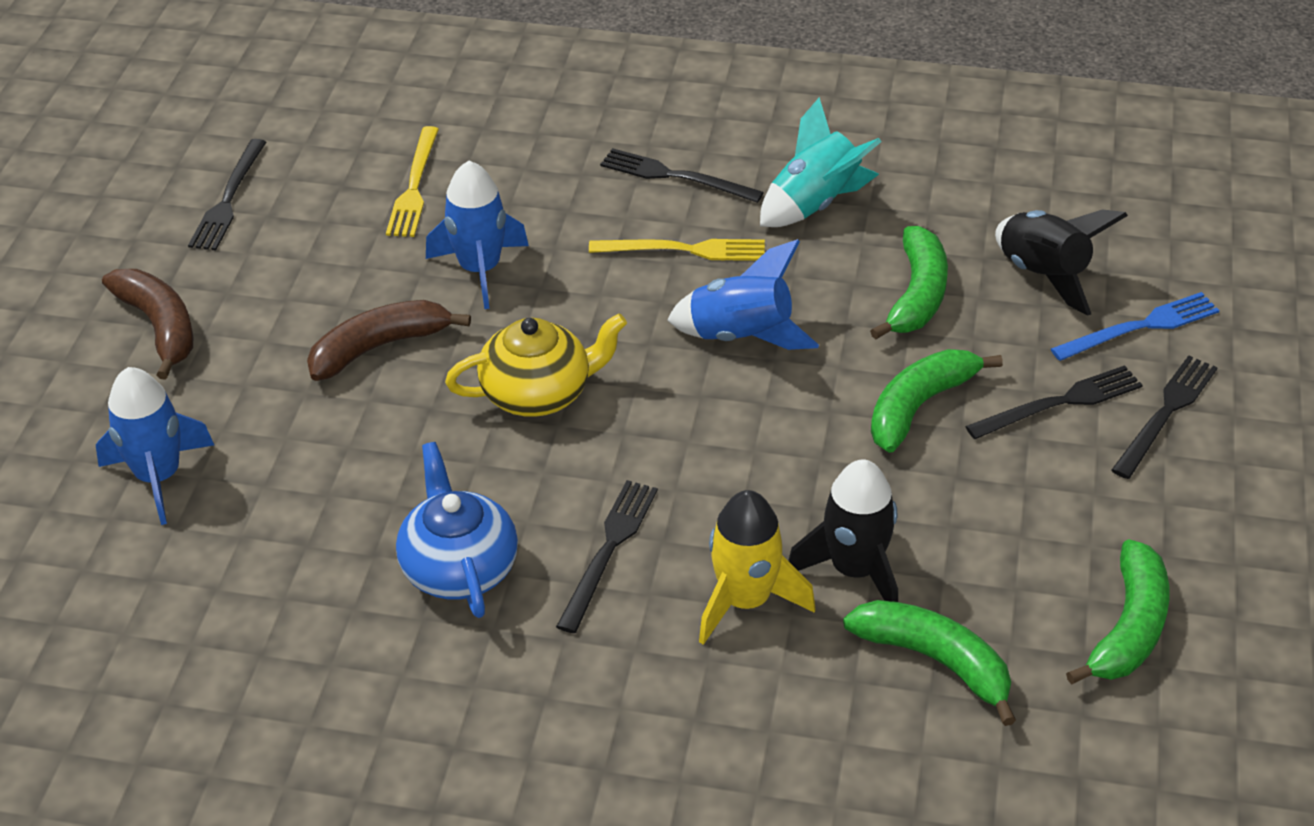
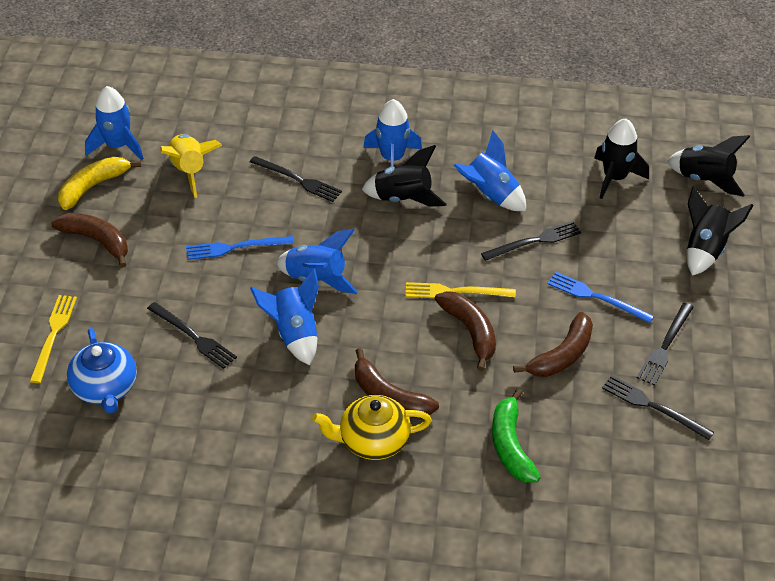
black rocket: [788,459,898,602] [995,209,1128,316] = 2 -> [362,145,447,207] [594,118,649,199] [667,135,750,197] [687,186,754,276] = 4
blue fork: [1051,292,1219,361] = 1 -> [186,236,294,260] [548,272,654,323] = 2
blue rocket: [96,367,214,525] [426,161,529,309] [667,239,819,350] = 3 -> [85,86,144,160] [250,268,319,365] [276,229,358,294] [363,99,422,167] [454,130,526,211] = 5
brown banana: [102,269,193,380] [307,300,471,381] = 2 -> [51,213,128,268] [355,348,439,415] [435,291,496,371] [513,312,593,377] = 4
green banana: [843,600,1016,726] [870,226,948,339] [871,349,1003,453] [1066,539,1170,685] = 4 -> [492,388,541,483] = 1
turquoise rocket: [760,97,882,227] = 1 -> none = 0
yellow banana: none = 0 -> [58,157,141,210] = 1

